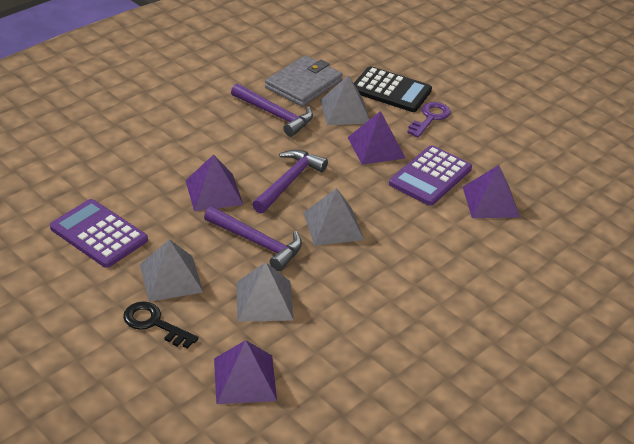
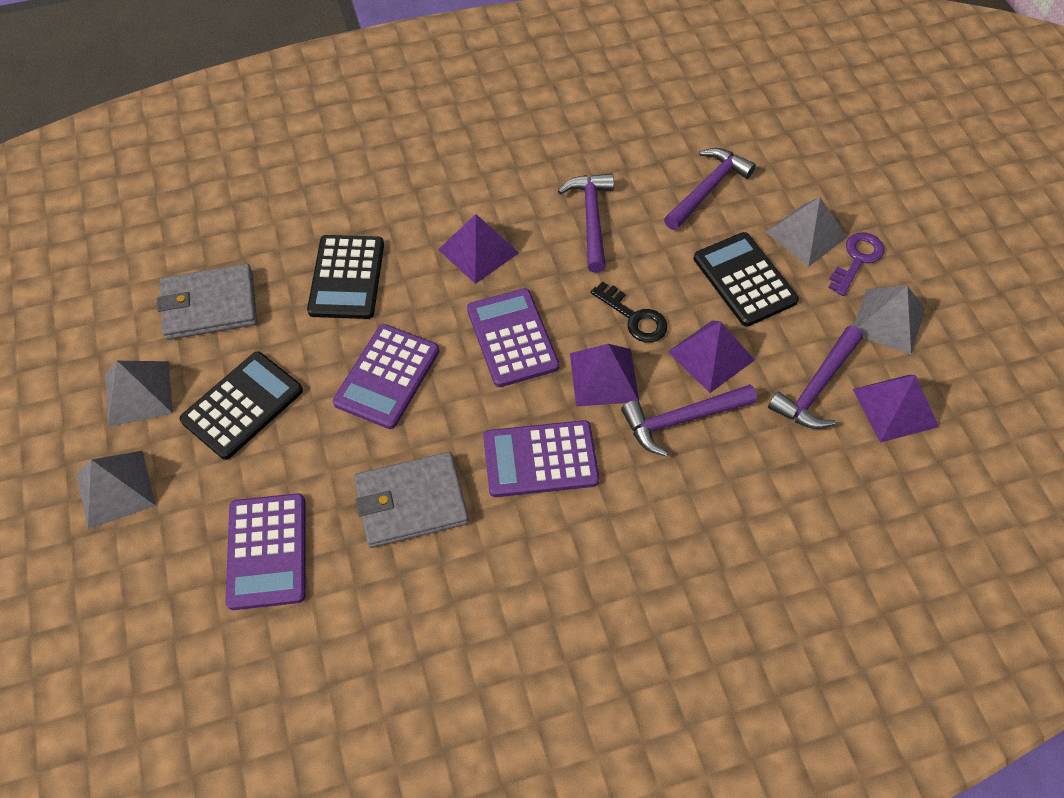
black calculator: [354,66,432,112] = 1 -> [179,351,303,460] [307,235,384,319] [694,232,799,327] = 3
grey wallet: [265,55,343,107] = 1 -> [157,264,257,340] [354,452,469,548] = 2
purple calculator: [50,199,148,268] [389,145,472,206] = 2 -> [225,493,306,610] [333,324,439,429] [467,288,559,387] [483,420,599,497] = 4
purple hammer: [204,206,302,271] [231,83,313,137] [252,150,328,214] = 3 -> [558,173,614,273] [621,384,757,456] [664,148,756,230] [768,326,863,429] = 4

